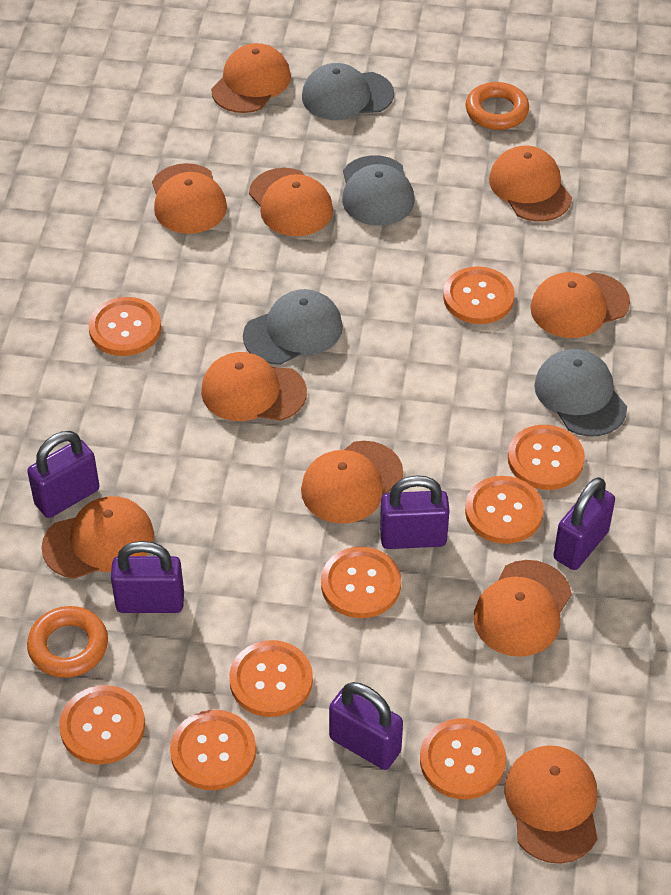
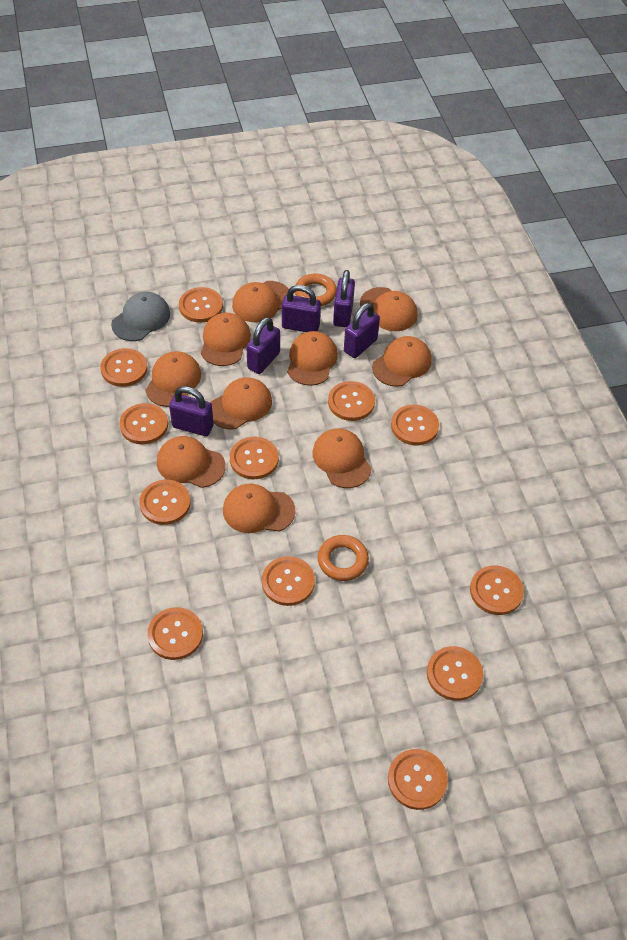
grey cap: [243,289,343,365] [302,63,394,120] [342,155,414,226] [534,349,627,437] = 4 -> [111,292,170,341] = 1
orange button: [59,685,145,765] [89,297,161,356] [170,710,256,790] [229,640,313,717] [321,547,401,618] [420,718,506,799] [443,266,515,324] [465,476,544,544] [508,425,585,490] = 9 -> [100,348,147,387] [119,403,168,444] [139,480,191,525] [147,607,203,660] [179,287,223,323] [230,437,279,479] [262,556,315,606] [328,381,375,421] [388,749,448,810] [391,405,439,445] [427,646,483,701] [470,565,524,615] = 12

